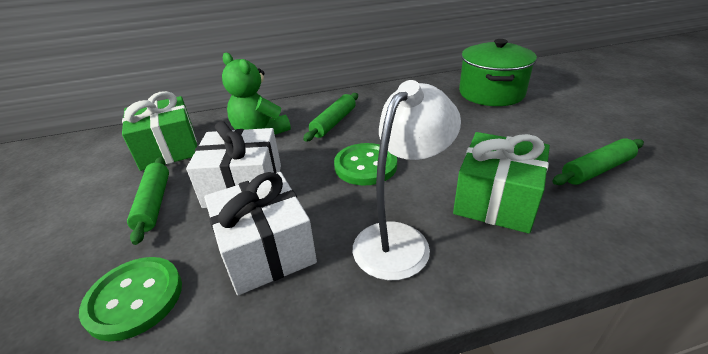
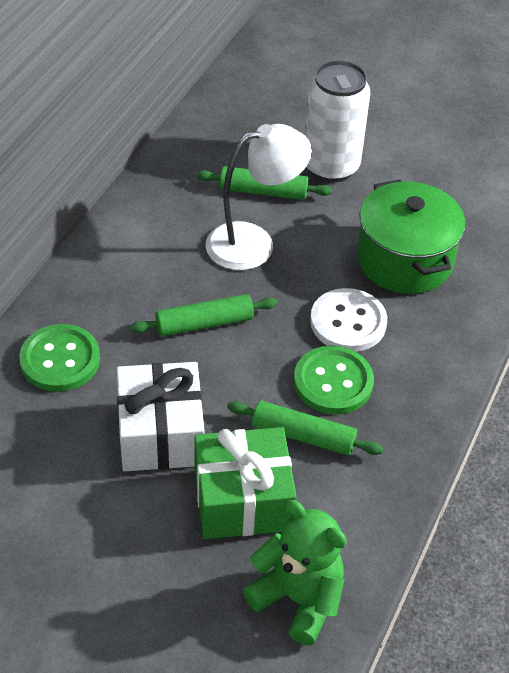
green gift: [122,91,197,171] [453,132,550,234] = 2 -> [195,427,297,539] = 1
white button: none = 0 -> [310,288,387,352] = 1
white can: none = 0 -> [305,60,370,182] = 1
white gift: [186,121,281,208] [204,172,317,295] = 2 -> [117,362,204,471] = 1

